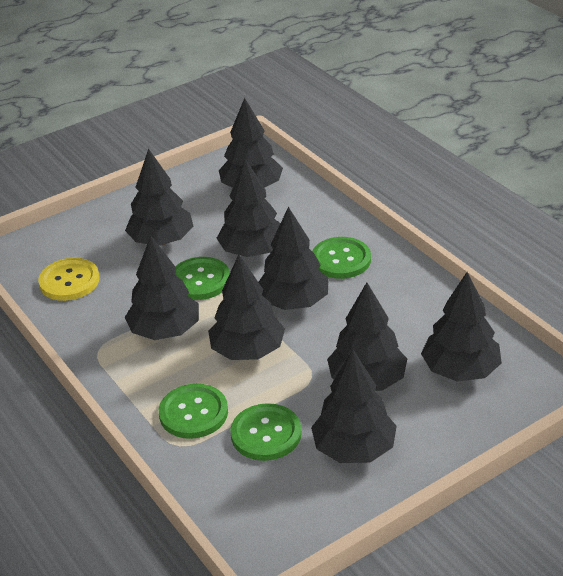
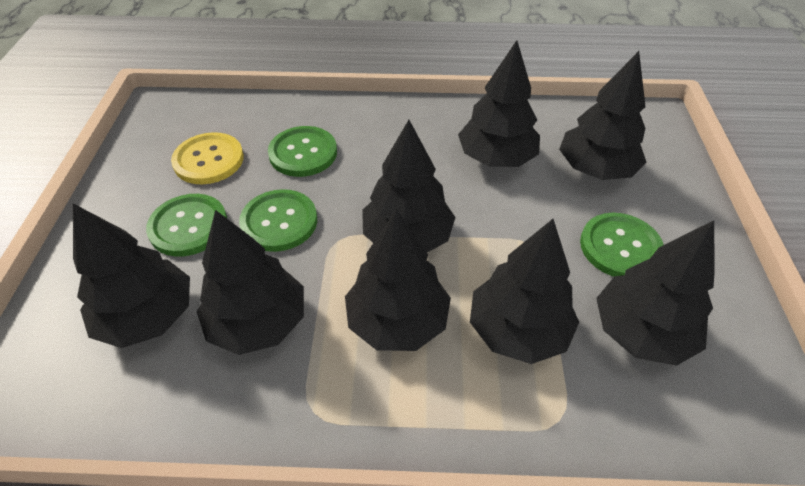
black tree: [125,148,193,245] [125,235,199,340] [208,255,285,360] [216,158,280,257] [219,98,283,188] [259,207,329,310] [311,349,397,463] [327,282,407,391] [421,272,502,382] = 9 -> [73,204,190,348] [197,210,304,355] [345,209,451,351] [362,120,456,252] [458,40,540,167] [470,219,579,364] [559,51,646,180] [596,220,715,366] = 8

